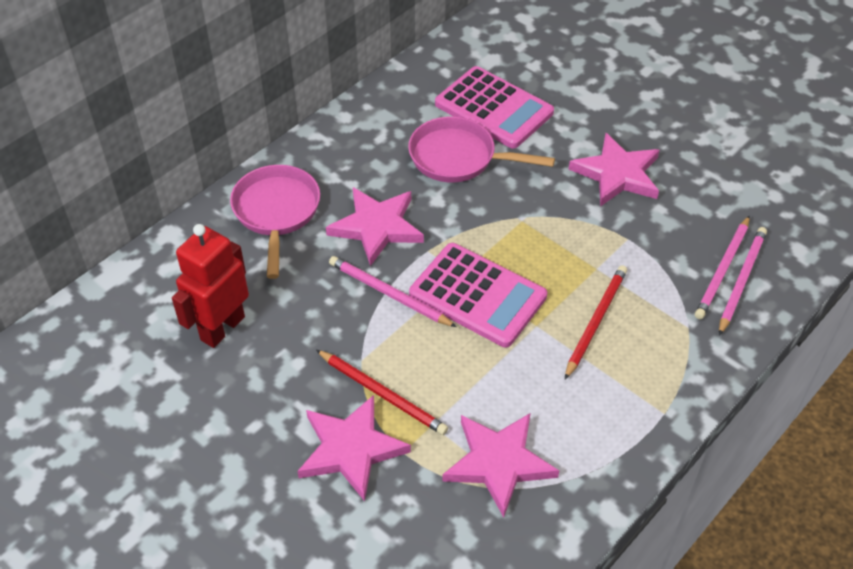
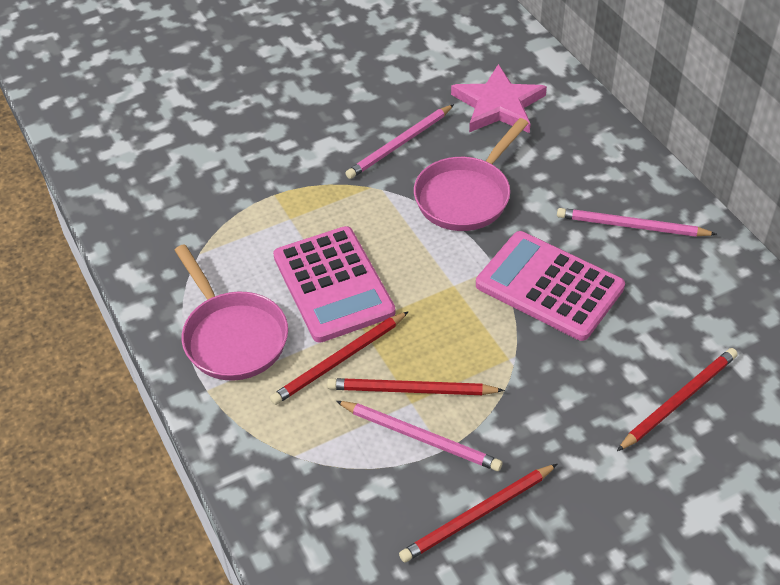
pink star: [297,395,411,501] [326,187,424,266] [442,413,559,518] [569,133,660,207] = 4 -> [451,64,547,133] = 1
red pencil: [316,350,448,435] [565,265,627,379] = 2 -> [270,311,409,405] [327,378,504,395] [399,464,557,563] [617,348,738,451] = 4
red robot: [172,224,249,348] = 1 -> none = 0

